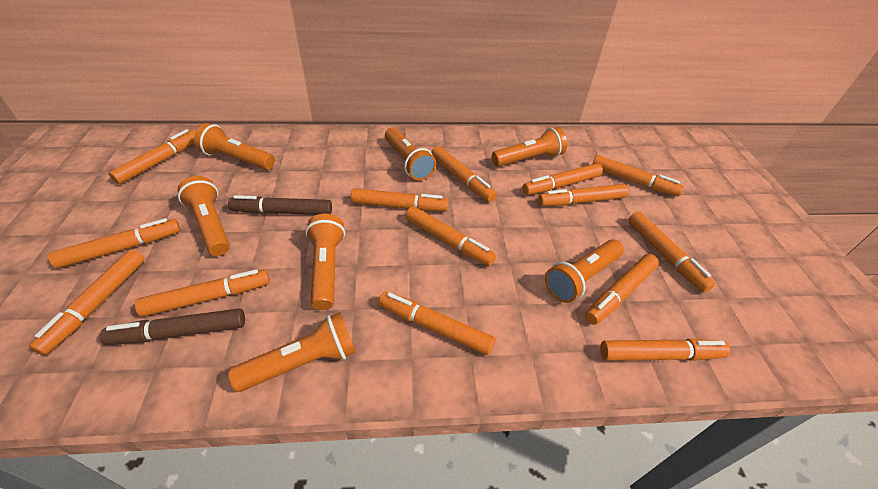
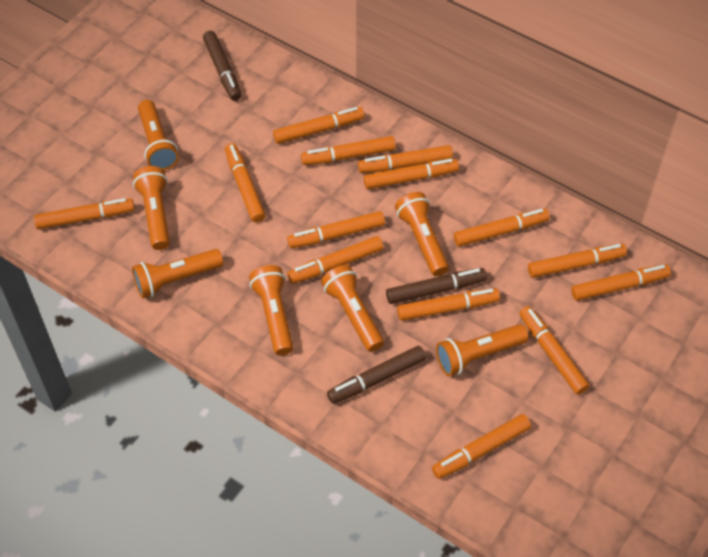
brown marker: [100,308,245,345] [228,195,332,215] = 2 -> [203,31,241,101] [327,346,426,404] [386,268,487,304] = 3

